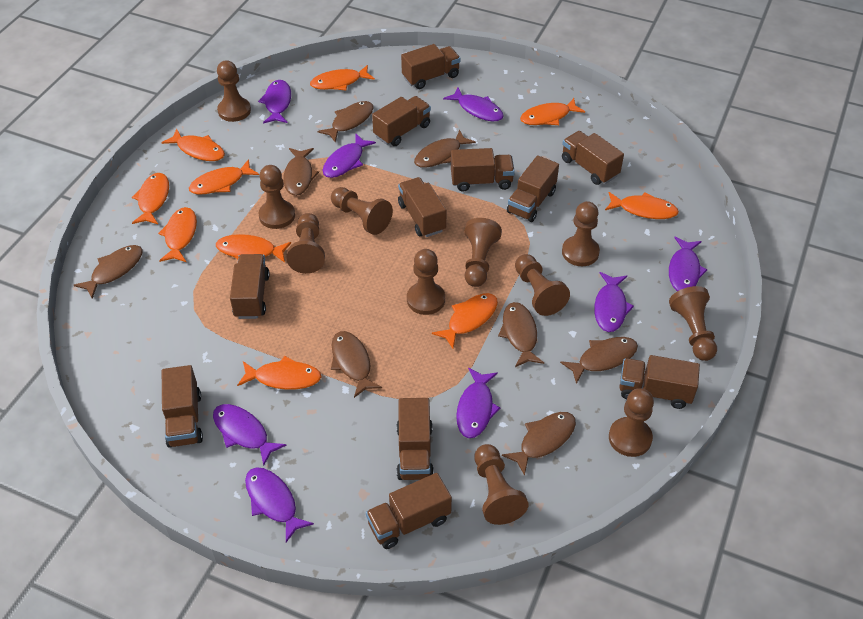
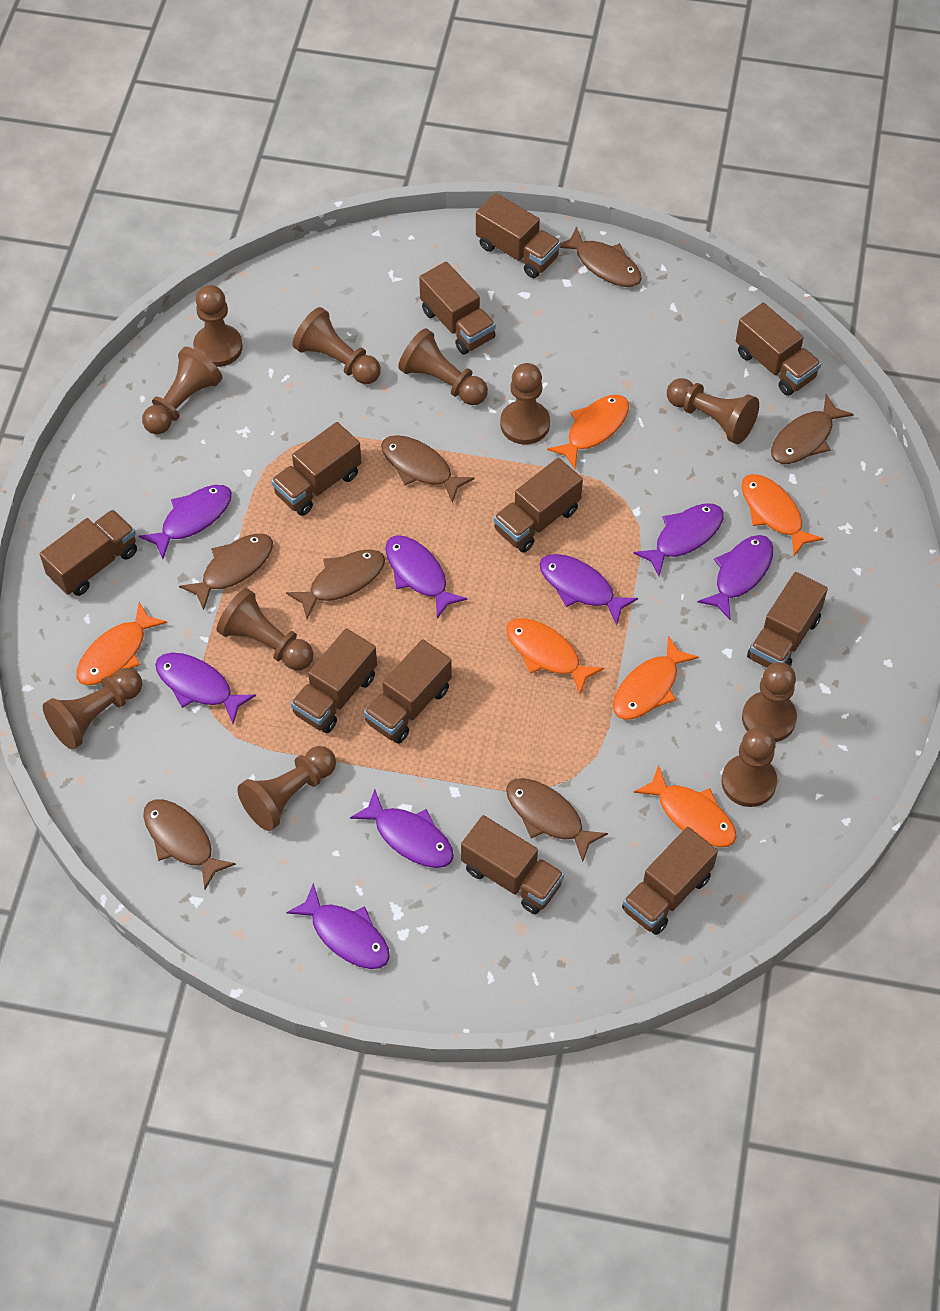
brown fish: [74,245,143,299] [283,148,319,196] [318,101,374,143] [331,331,382,398] [414,130,476,168] [498,302,544,367] [502,412,576,476] [560,337,638,384] = 8 -> [143,799,236,889] [179,534,273,610] [286,549,385,619] [381,435,475,503] [506,778,608,862] [560,226,642,287] [771,394,854,464] = 7
orange fish: [132,173,169,224] [158,207,197,262] [161,129,225,161] [189,159,259,195] [216,234,291,263] [237,356,322,390] [310,65,375,90] [432,293,498,348] [520,98,585,125] [605,192,679,219] = 10 -> [76,602,167,685] [506,618,604,694] [547,395,629,469] [613,636,699,720] [634,765,737,847] [741,474,824,556] = 6

